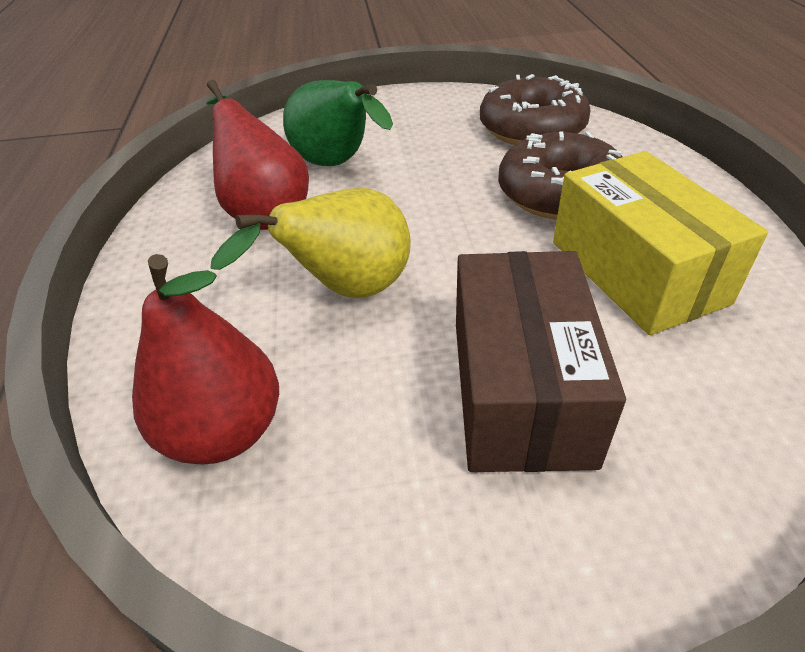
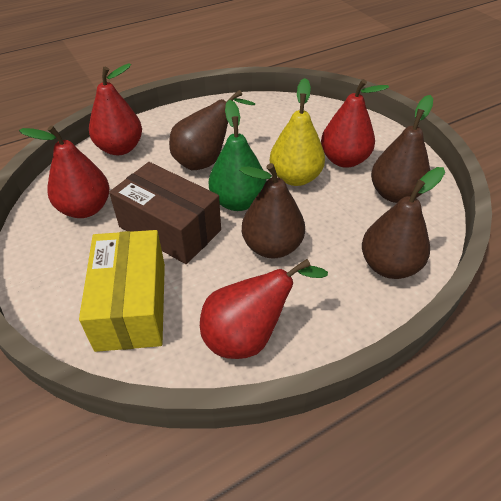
brown donut: [480,74,591,145] [498,131,623,220] = 2 -> none = 0
brown pear: none = 0 -> [169,90,255,170] [240,163,305,258] [362,167,445,279] [371,95,433,203] = 4
red pear: [132,254,279,464] [206,80,309,230] = 2 -> [19,125,110,218] [89,63,142,155] [200,259,328,359] [321,79,389,168] = 4

